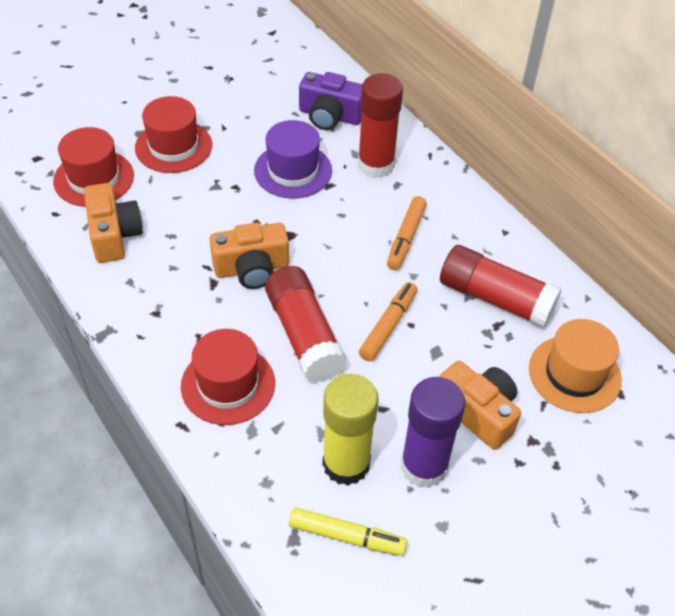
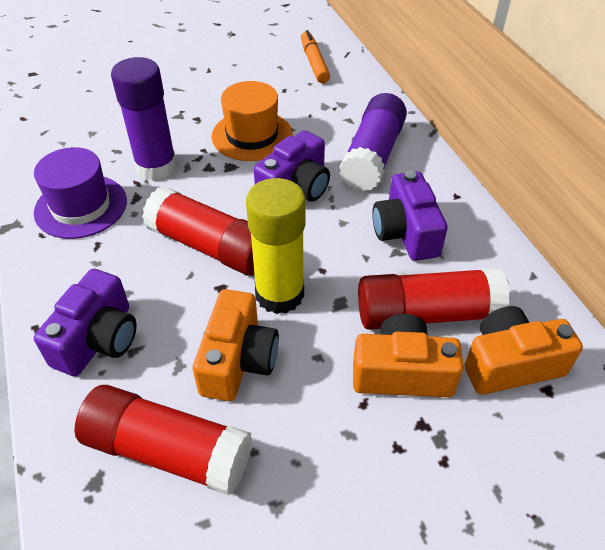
orange marker: [359,282,417,361] [387,196,427,270] = 2 -> [301,30,330,83] = 1
purple camera: [299,72,362,130] = 1 -> [34,269,137,376] [254,130,330,202] [372,171,448,261] = 3
purple glue stick: [401,377,465,488] = 1 -> [111,57,177,181] [339,93,407,191] = 2
red hat: [53,127,134,207] [135,96,212,173] [181,329,275,425] = 3 -> none = 0
yellow marker: [289,507,407,556] = 1 -> none = 0

